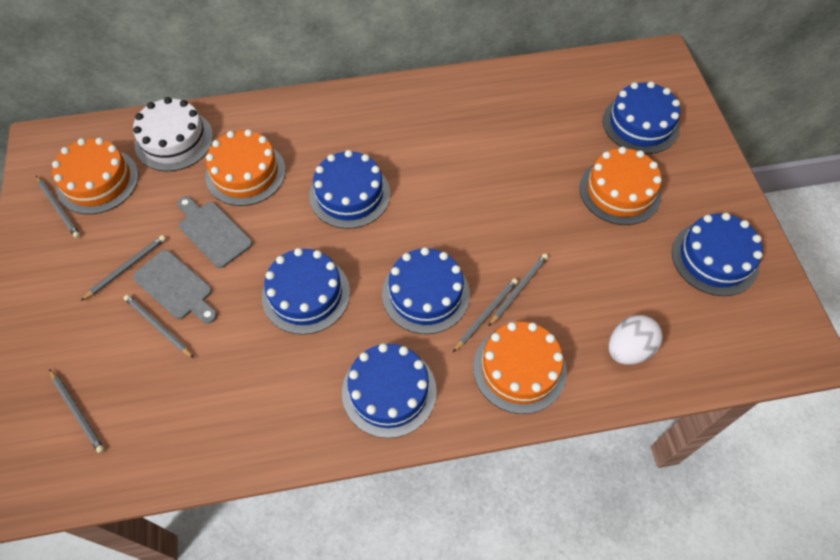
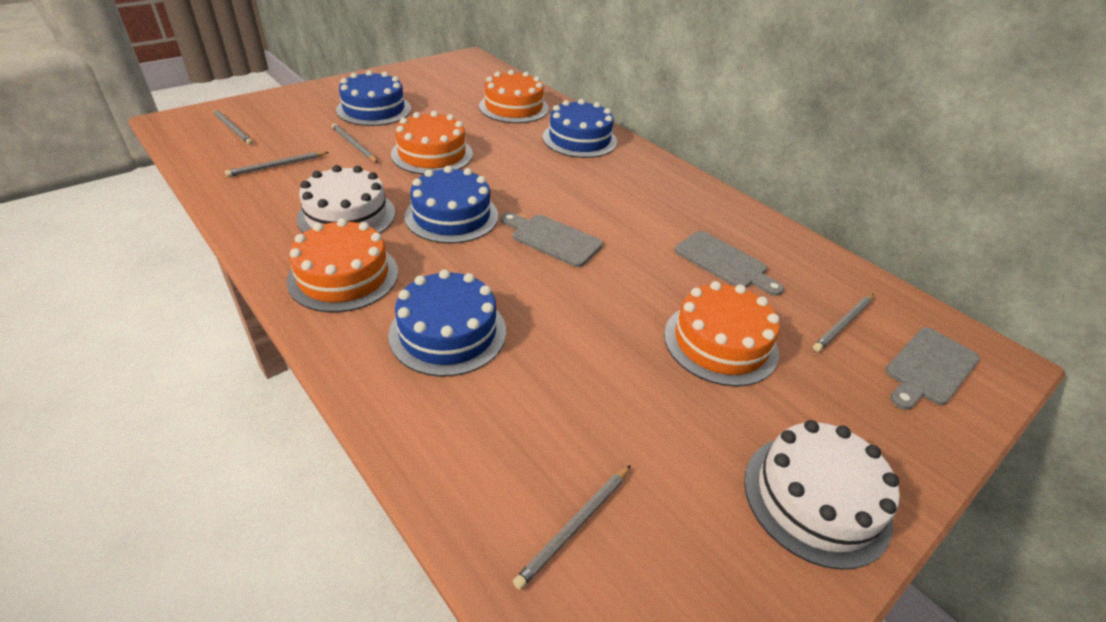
blue cake: [262,248,350,335] [309,150,390,229] [342,343,437,438] [382,247,470,334] [603,81,681,154] [672,213,763,296] = 6 -> [336,70,411,126] [388,269,506,377] [405,166,498,244] [542,99,617,158] = 4
grey cutting board: [133,250,217,324] [177,196,253,268] = 2 -> [501,212,603,267] [675,231,784,296] [885,327,980,410] = 3
grey pencil: [36,176,80,238] [49,369,105,453] [81,235,166,301] [124,294,194,358] [453,278,518,352] [488,254,548,327] = 6 -> [212,109,253,145] [225,152,329,177] [332,123,378,163] [513,465,631,590] [813,294,874,352] = 5
white cake: [133,97,213,171] = 1 -> [297,165,395,234] [744,420,900,570] = 2
white egg: [609,315,663,365] = 1 -> none = 0

